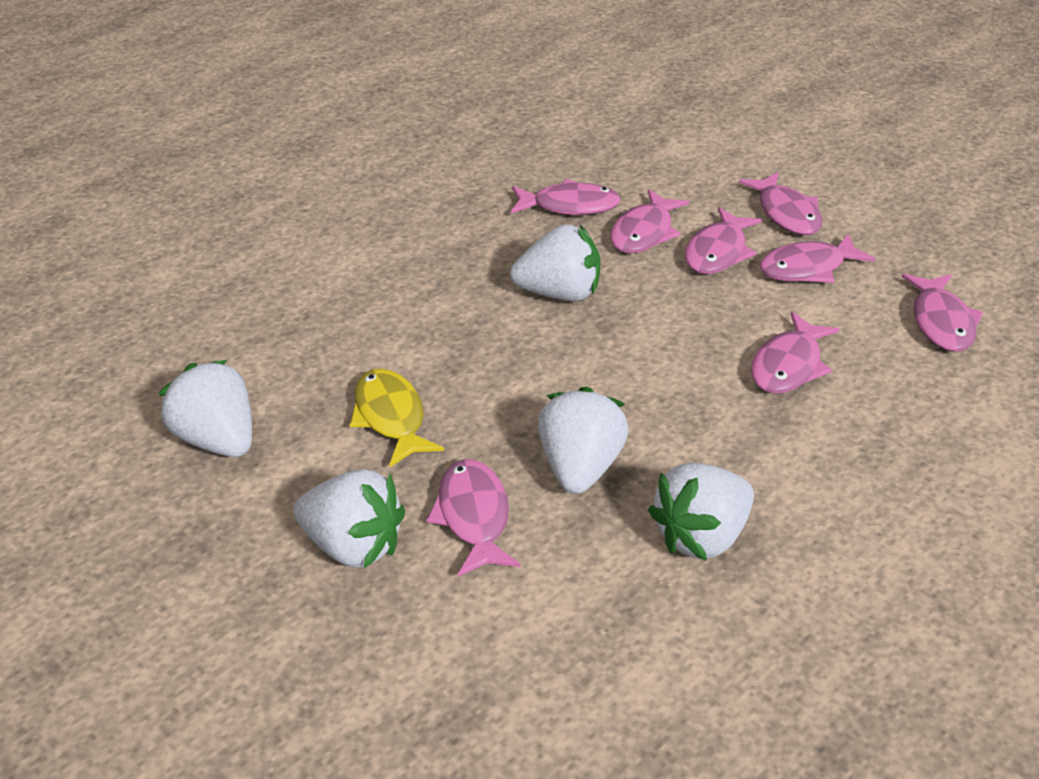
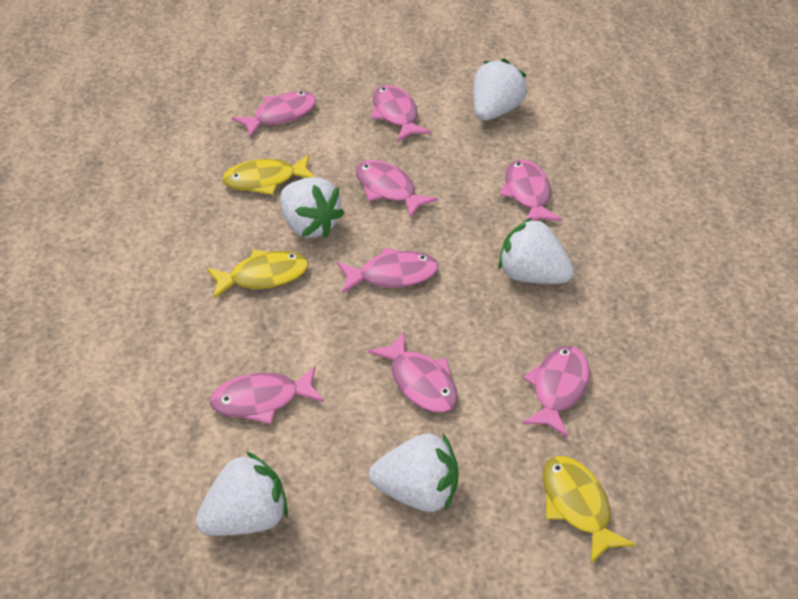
yellow fish: [350,368,444,468] = 1 -> [206,249,308,299] [222,155,315,195] [543,456,636,564] = 3

